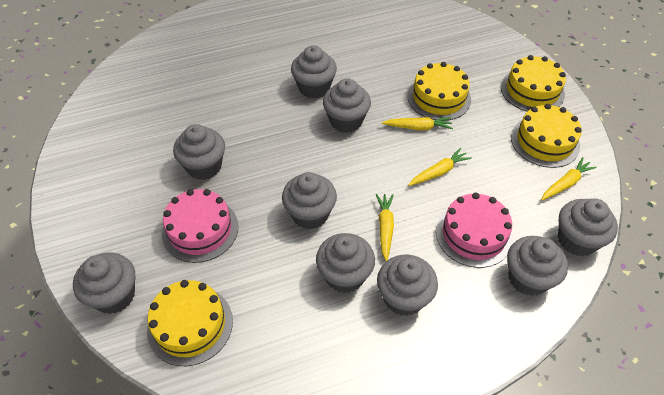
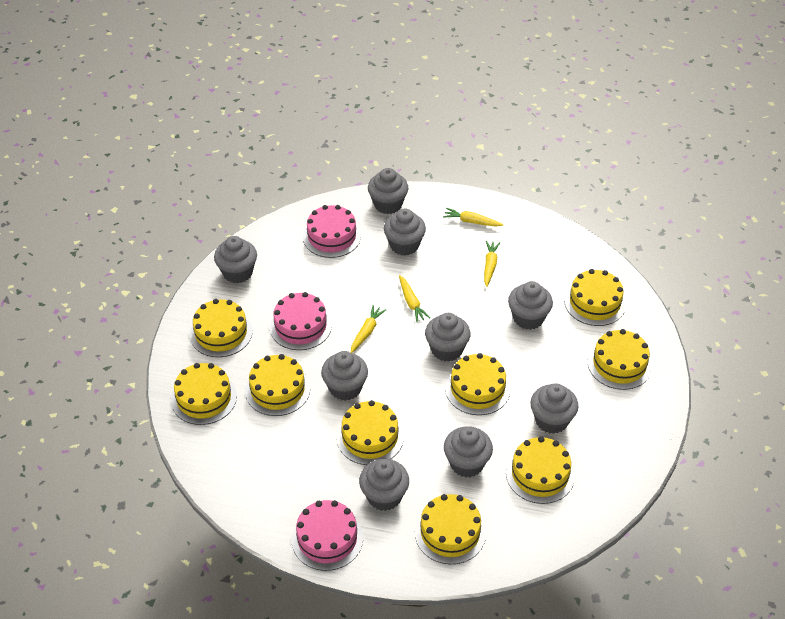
pink cake: [162,189,238,263] [436,193,513,268] = 2 -> [270,292,332,350] [292,500,363,571] [303,205,361,258] = 3
yellow cake: [147,280,233,366] [407,62,471,121] [501,55,566,112] [511,104,582,168] = 4 -> [171,363,237,425] [190,299,253,357] [245,354,310,416] [337,400,404,465] [415,494,486,564] [445,353,510,415] [506,436,575,504] [564,269,626,326] [588,329,652,390] = 9

